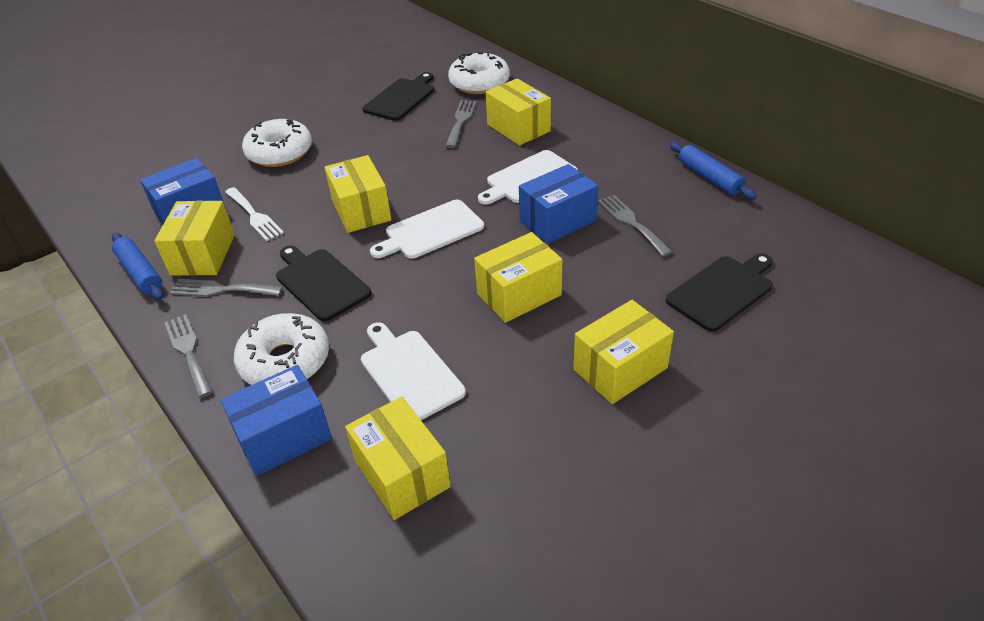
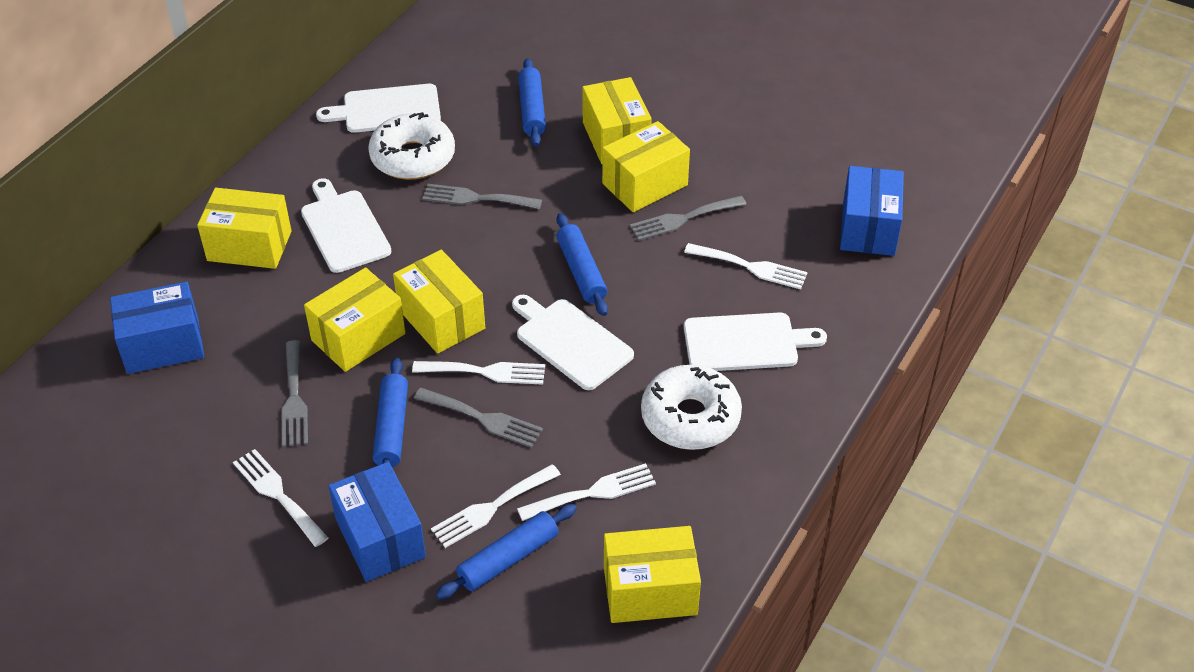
black cutting board: [276,246,371,321] [362,72,435,121] [666,253,773,332] = 3 -> none = 0
blue rolling pin: [112,233,164,300] [669,142,757,199] = 2 -> [373,358,408,467] [436,504,577,600] [518,58,546,146] [557,213,608,316] = 4
white cutting board: [361,322,466,420] [370,200,484,259] [478,150,578,205] = 3 -> [301,178,392,273] [316,84,441,133] [512,295,634,390] [684,312,827,371] = 4
white donut: [234,313,329,385] [242,119,312,167] [448,52,510,94] = 3 -> [368,112,455,180] [641,365,742,450] = 2
white fork: [225,187,284,241] = 1 -> [233,449,329,547] [412,361,545,385] [431,464,561,548] [517,463,656,521] [684,243,808,289] = 5

